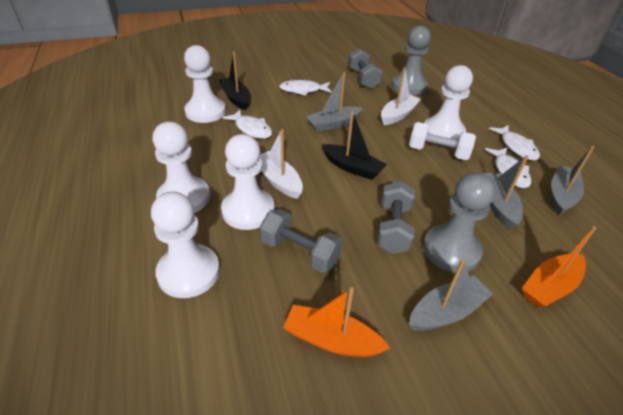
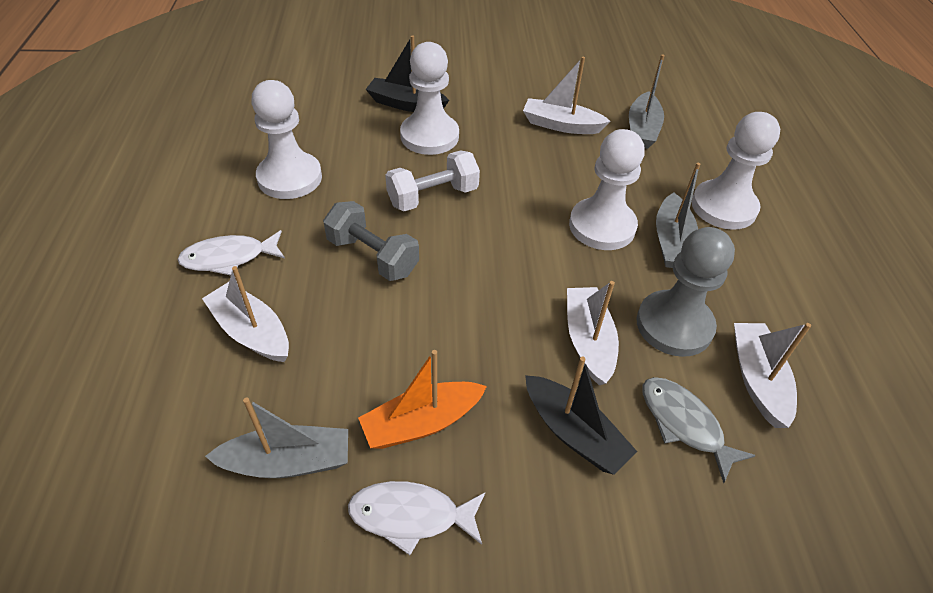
grey boat: [306,72,363,132] [409,259,493,331] [483,155,529,229] [551,146,594,215] = 4 -> [205,397,348,478] [629,54,665,149] [656,163,701,268] = 3
grey dumbbell: [260,209,343,273] [348,48,383,89] [377,181,415,254] = 3 -> [323,201,419,281] = 1
grey fish: none = 0 -> [642,377,756,484] = 1
grey pawn: [392,25,431,95] [423,173,495,272] = 2 -> [636,227,735,357] = 1
orange boat: [283,287,390,357] [522,226,596,308] = 2 -> [358,350,487,449] = 1
white boat: [260,129,303,199] [381,67,421,125] = 2 -> [202,266,289,362] [523,57,611,134] [567,281,619,385] [734,323,811,428] = 4
white fish: [222,110,272,139] [279,80,332,96] [485,147,531,188] [489,125,540,160] = 4 -> [177,230,285,276] [348,481,485,555] = 2
white pawn: [151,192,220,298] [152,122,210,213] [184,45,226,123] [221,134,275,230] [424,65,473,140] = 5 -> [251,80,322,199] [400,42,459,155] [569,129,645,250] [692,112,780,230] = 4

